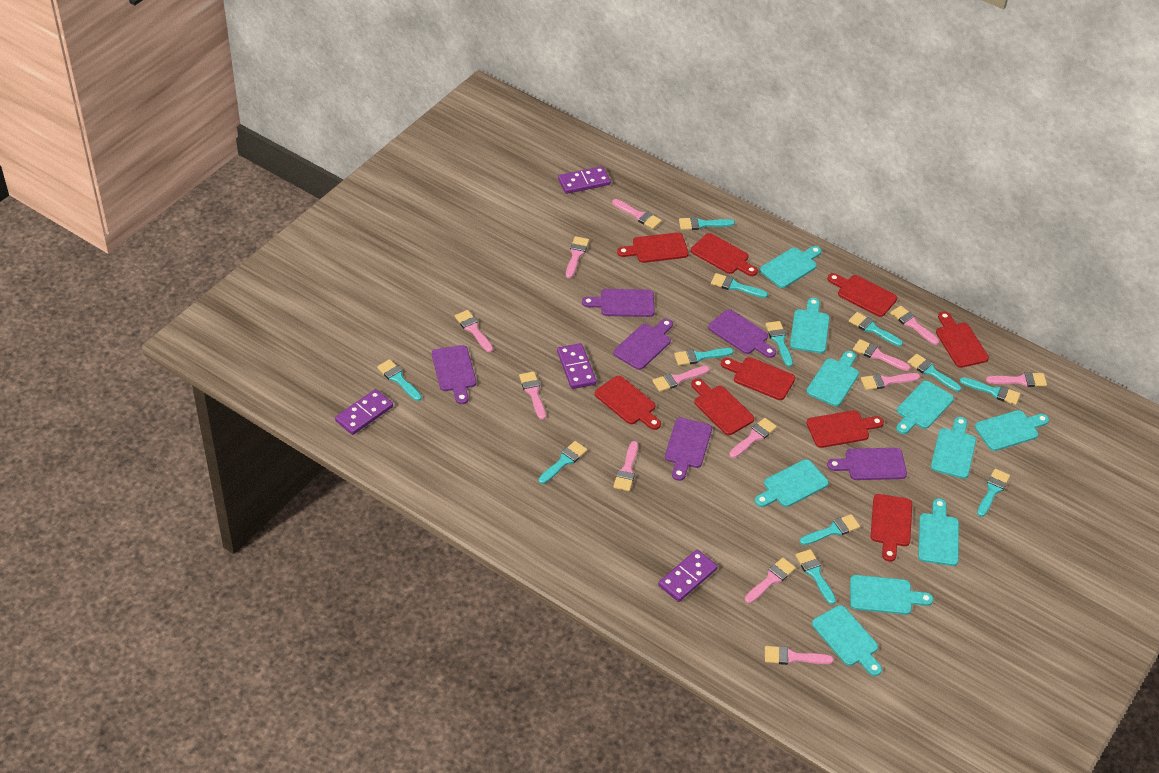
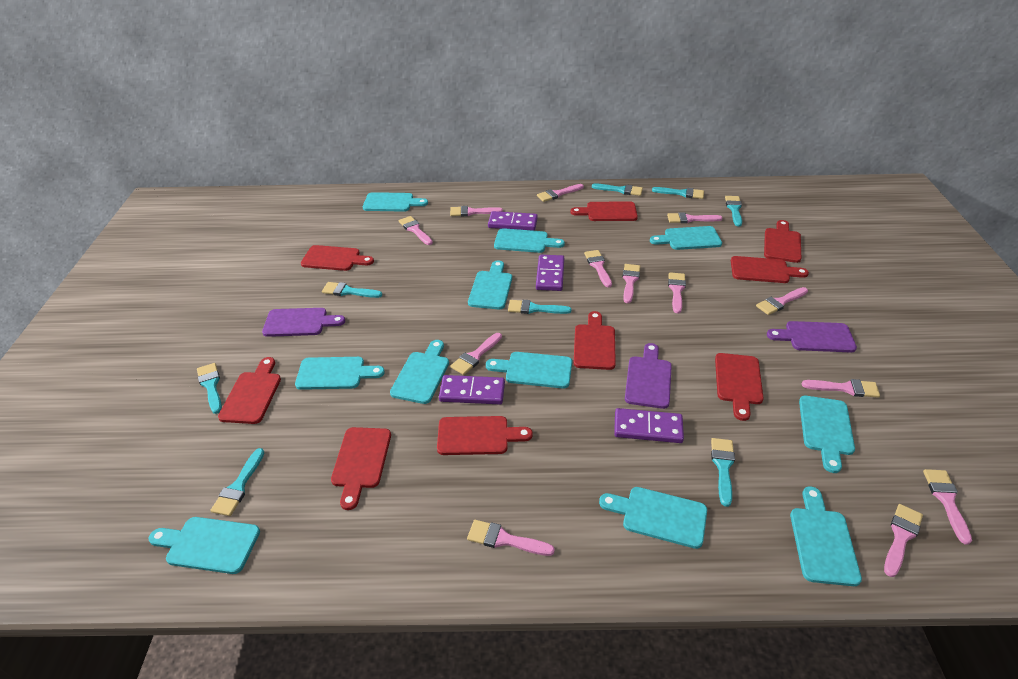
purple cutting board: [432,345,476,404] [582,289,655,317] [614,319,673,370] [665,418,712,481] [708,309,776,358] [827,448,907,480] = 6 -> [262,308,345,337] [625,343,672,409] [767,321,857,353] = 3
turquoise brush: [377,359,422,401] [538,441,587,484] [674,348,734,365] [679,217,735,230] [711,273,768,298] [765,321,793,367] [795,549,836,605] [800,514,860,545] [849,312,903,346] [907,354,961,392] [960,377,1020,405] [977,469,1010,517] = 12 -> [197,363,222,414] [211,448,265,516] [322,282,382,298] [508,300,571,314] [592,184,643,196] [652,187,704,199] [711,438,735,507] [725,196,742,227] = 8
turquoise cutting board: [755,459,829,507] [760,246,822,288] [790,298,830,353] [806,351,859,407] [812,605,882,676] [850,575,933,615] [896,381,954,434] [918,498,959,566] [931,417,976,479] [975,410,1049,451] = 10 -> [149,517,260,574] [295,357,385,390] [363,192,428,212] [390,340,449,404] [468,260,512,309] [486,352,572,389] [494,228,565,253] [599,487,707,549] [650,226,722,250] [790,486,862,586] [799,396,855,473] = 11

